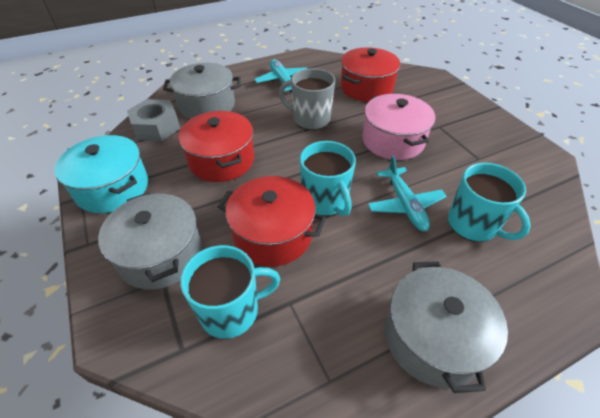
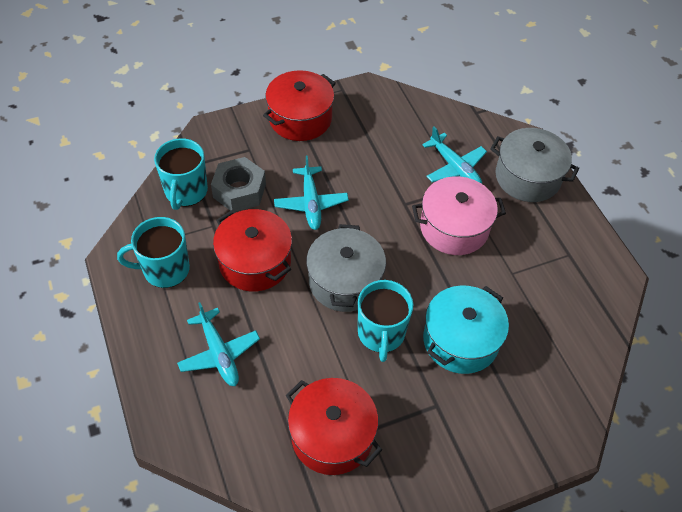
grey mug: [279,68,335,130] = 1 -> none = 0
grey pot: [98,192,202,290] [163,63,241,119] [385,261,508,393] = 3 -> [306,224,386,312] [490,128,579,202] = 2
turquoise plane: [255,59,307,92] [368,156,447,231] = 2 -> [177,302,260,386] [274,155,349,230] [422,126,487,184] = 3

